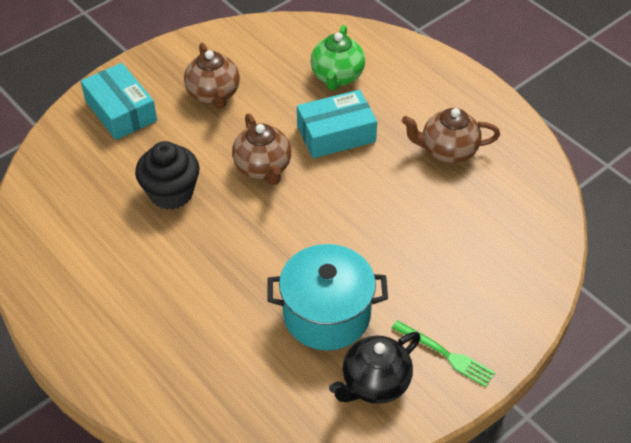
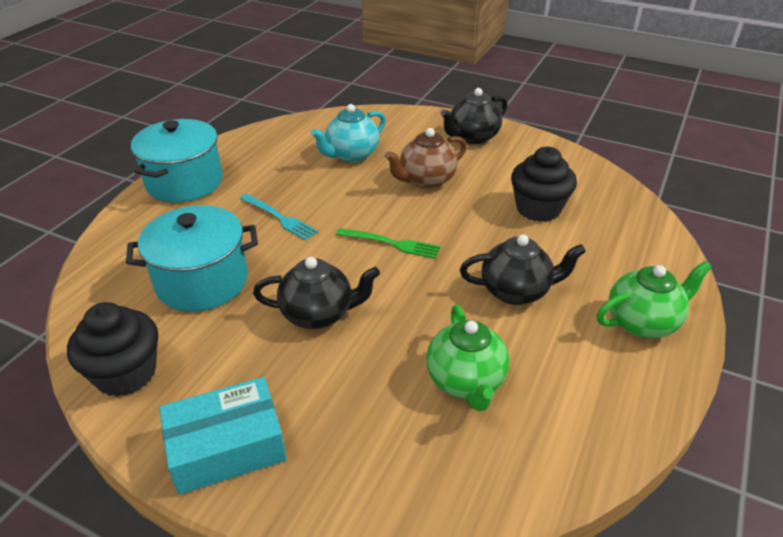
black cupcake: [135,141,200,210] = 1 -> [67,302,158,397] [511,147,577,222] = 2
black teapot: [329,332,421,404] = 1 -> [253,257,380,329] [440,88,507,144] [460,235,586,305] = 3
brown teapot: [184,43,240,109] [232,113,291,185] [402,108,500,163] = 3 -> [385,128,467,189] = 1
green teapot: [311,25,365,91] = 1 -> [426,305,509,411] [597,261,712,338] = 2
turquoise box: [81,63,157,140] [297,90,377,158] = 2 -> [159,377,287,495] = 1
turquoise fork: none = 0 -> [240,194,318,241] = 1
turquoise pot: [267,244,388,351] = 1 -> [126,205,258,312] [131,119,223,203] = 2
turquoise teapot: none = 0 -> [311,104,386,162] = 1

